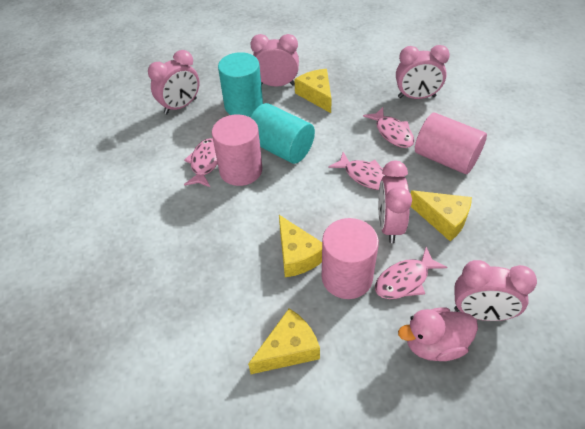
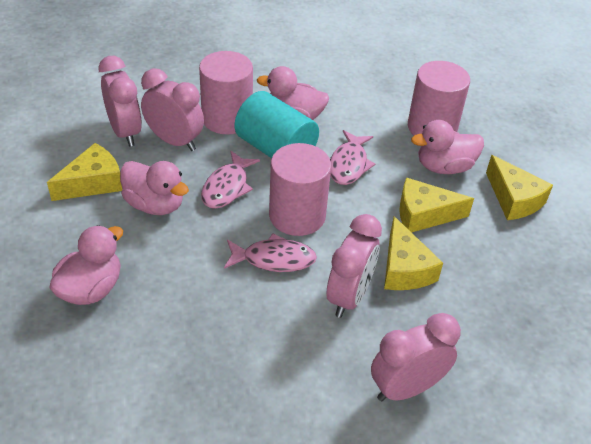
pink clock: [148,50,200,114] [250,34,299,87] [378,161,412,243] [396,45,450,99] [454,260,537,321] = 5 -> [98,56,142,146] [141,68,204,151] [327,214,382,318] [371,313,461,401] = 4
pink duck: [398,308,478,361] = 1 -> [49,225,123,305] [120,161,189,215] [257,66,329,120] [411,120,484,174] = 4
pink fish: [184,138,218,188] [328,152,385,190] [363,107,415,148] [375,247,447,299] = 4 -> [201,151,260,209] [224,233,317,272] [330,130,375,185] = 3
turquoise cylinder: [218,52,263,117] [250,103,315,164] = 2 -> [235,91,319,158] = 1

